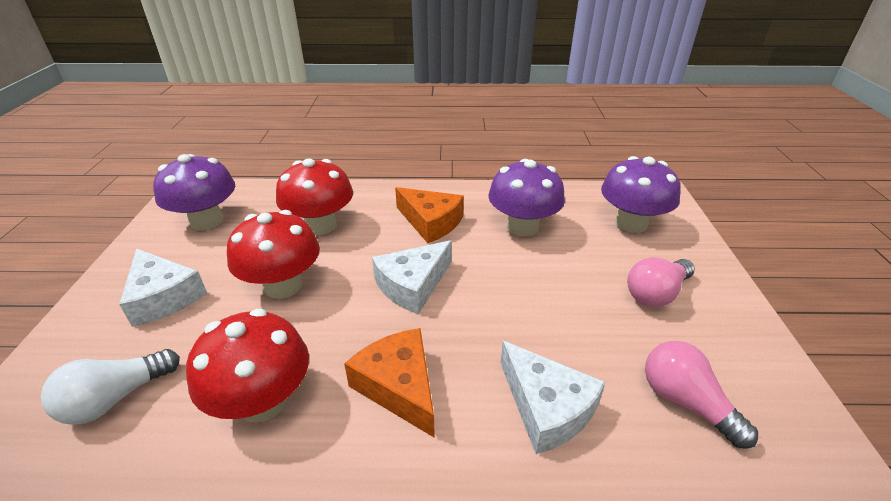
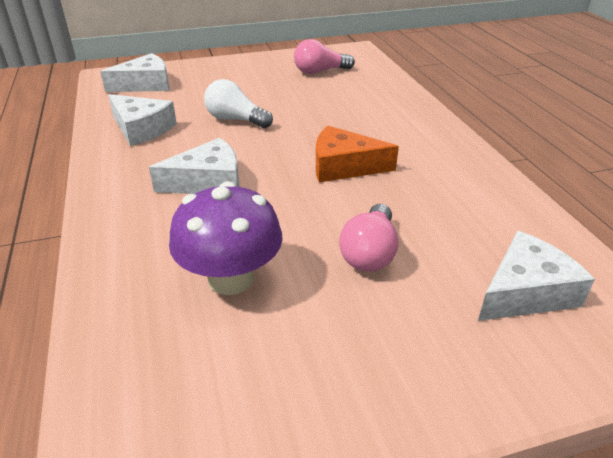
orange cheese: [344,328,435,438] [395,187,464,243] = 2 -> [316,126,399,182] = 1
purple mushroom: [153,154,235,230] [488,159,565,237] [601,156,681,233] = 3 -> [169,181,283,295] = 1
red mushroom: [186,308,309,423] [227,210,320,299] [276,158,353,235] = 3 -> none = 0
white cheese: [119,249,207,327] [372,240,452,314] [500,341,606,454] = 3 -> [100,53,169,92] [108,94,177,146] [149,138,239,194] [478,231,595,321] = 4

